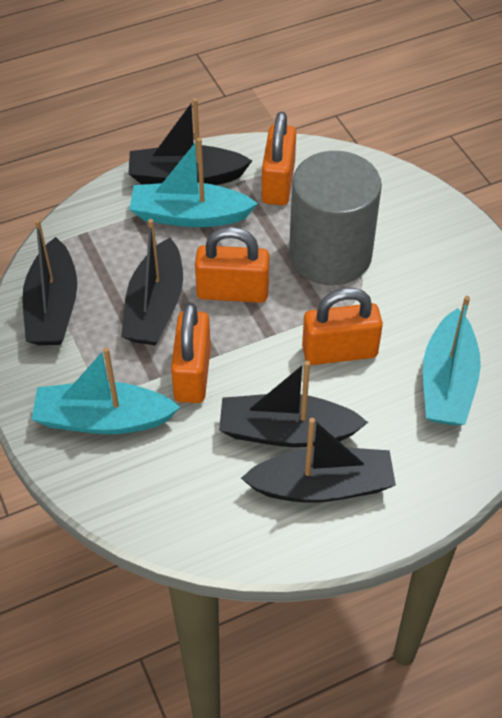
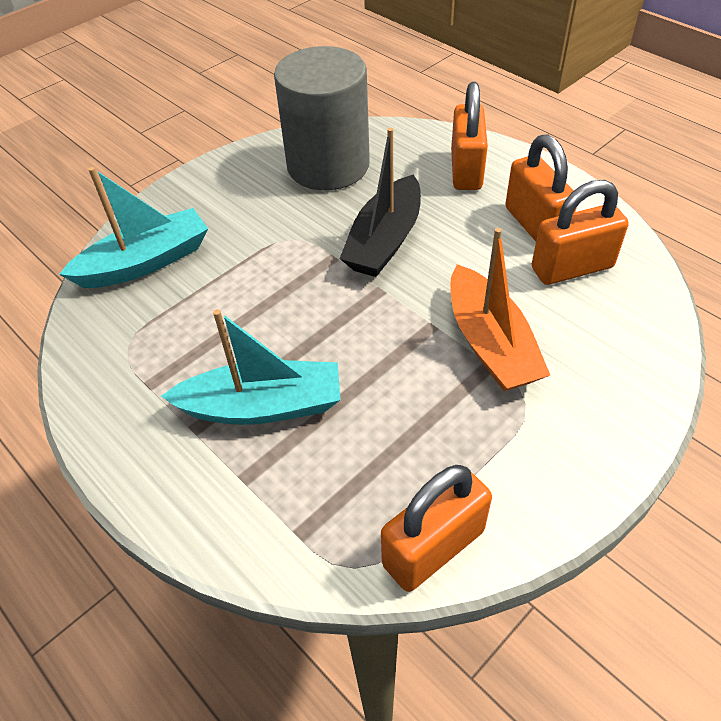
black boat: [22,219,77,345] [121,219,183,345] [128,98,252,185] [219,361,368,447] [241,418,396,503] = 5 -> [340,128,421,277] = 1
orange boat: none = 0 -> [450,228,550,391] = 1
turquoise boat: [31,347,180,434] [129,138,258,227] [423,296,481,425] = 3 -> [59,167,208,288] [161,309,340,425] = 2

